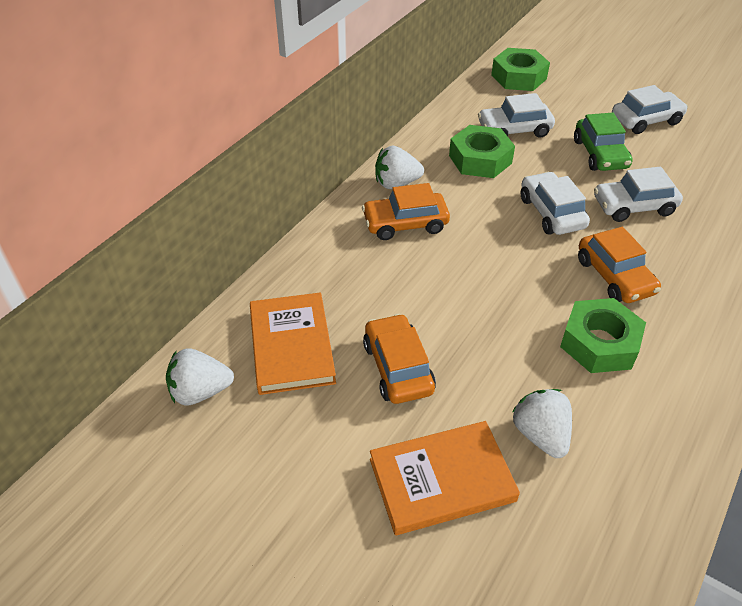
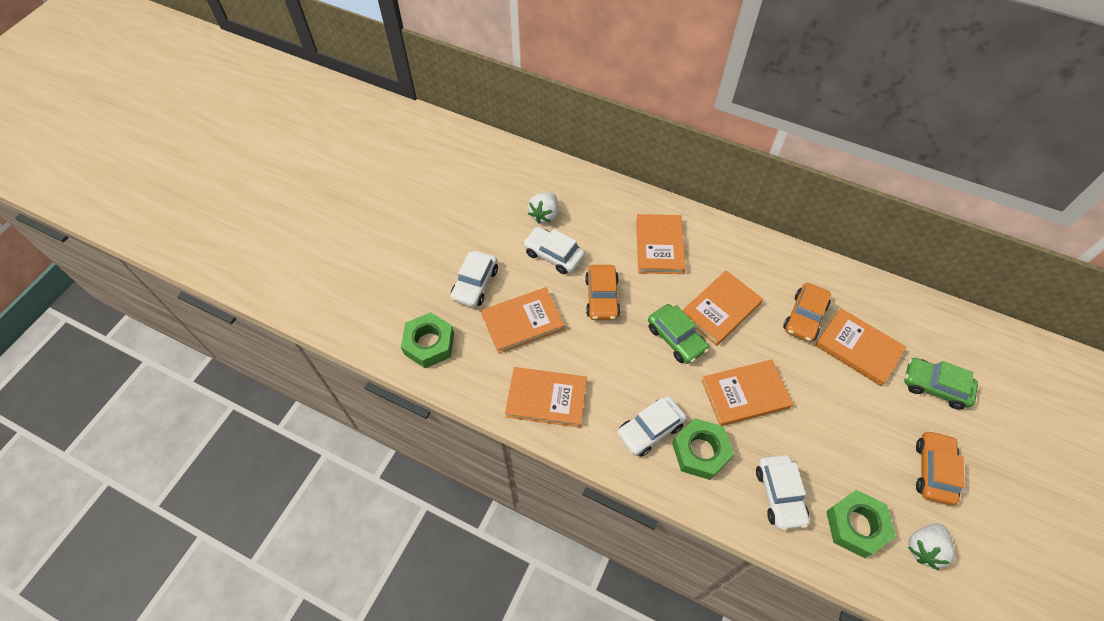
green car: [574,113,633,171] = 1 -> [648,304,709,364] [904,358,978,409] = 2
orange book: [250,293,336,395] [370,421,520,535] = 2 -> [481,287,564,354] [505,367,587,428] [636,214,686,274] [682,270,763,346] [702,360,793,426] [815,308,907,386] = 6
white strawberry: [166,348,234,405] [375,146,424,189] [512,389,572,458] = 3 -> [528,192,558,224] [908,523,955,570] = 2

